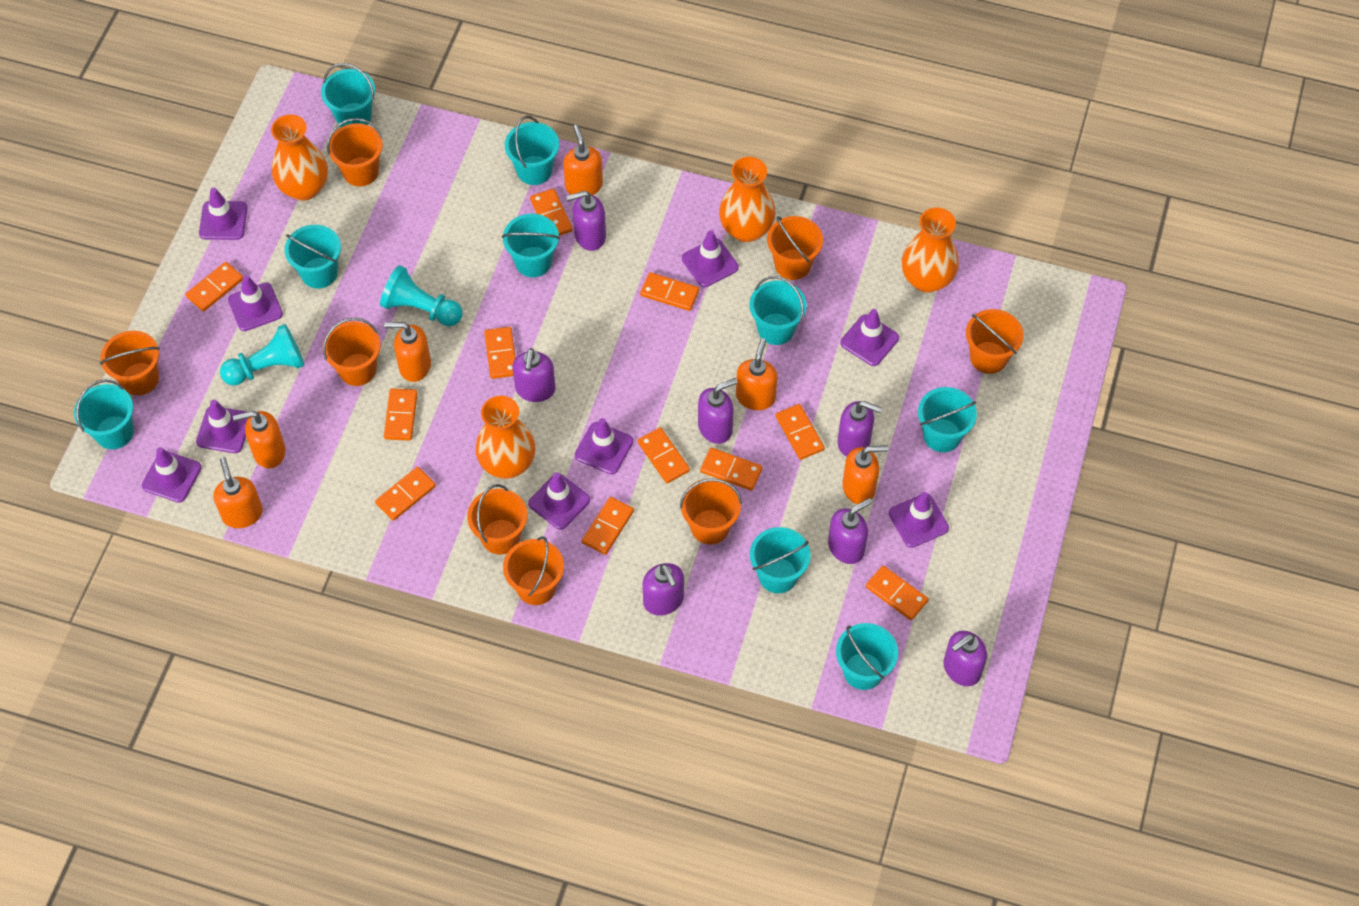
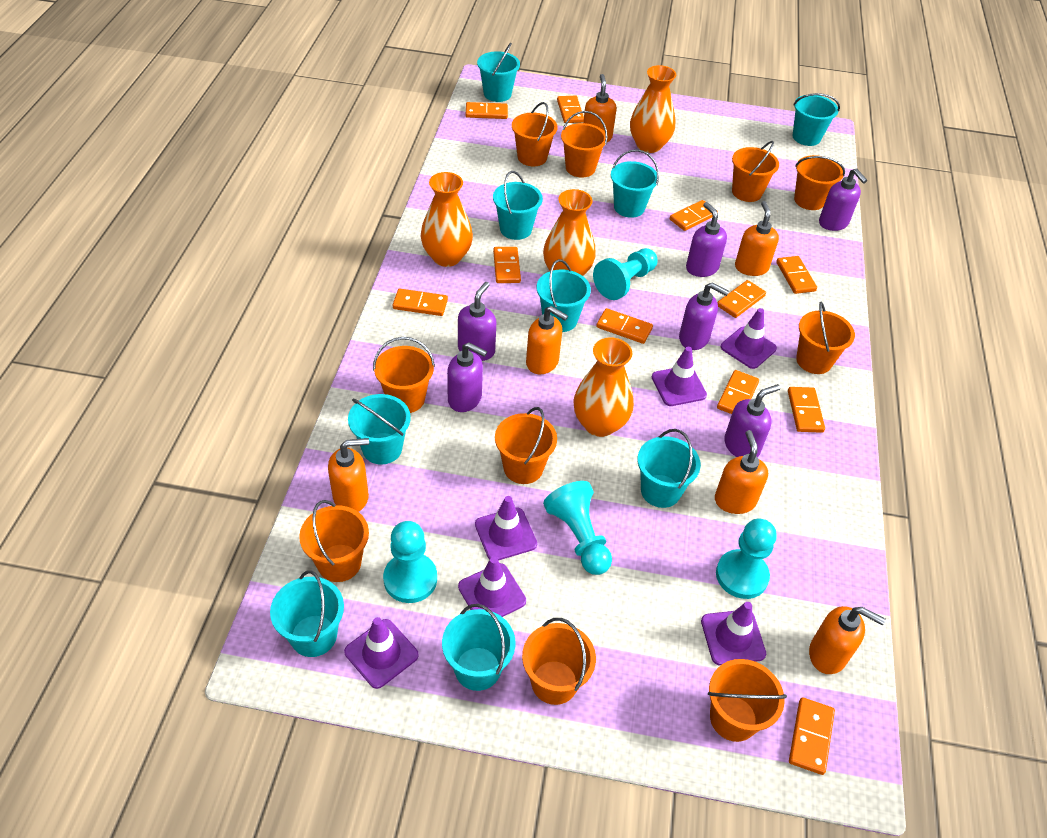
orange bucket: [100,331,160,395] [323,317,381,386] [327,118,383,187] [467,484,528,555] [503,536,564,605] [680,479,742,545] [767,216,823,280] [966,309,1024,374] = 8 -> [299,500,369,582] [373,337,435,413] [495,407,557,484] [512,102,558,166] [522,618,596,705] [561,111,608,177] [708,659,787,742] [732,141,779,202] [794,155,845,210] [796,302,855,374] = 10
purple soap dispenser: [513,348,555,402] [566,191,606,251] [643,563,684,616] [698,378,737,444] [828,498,872,564] [838,401,882,457] [944,631,987,686] = 7 -> [447,343,487,412] [458,282,496,361] [679,282,729,350] [686,202,727,277] [724,384,780,457] [819,168,867,231] = 6
purple traffic cone: [142,447,201,503] [196,400,248,453] [199,188,247,240] [228,275,283,331] [528,472,590,530] [575,418,633,474] [682,230,739,287] [840,309,899,366] [889,492,949,548] = 9 -> [344,617,419,689] [458,556,526,617] [475,496,537,561] [652,347,707,406] [701,602,766,665] [721,308,777,369] = 6
turquoise pawn: [220,324,304,386] [380,265,463,326] = 2 -> [383,521,437,603] [543,481,612,575] [593,248,658,300] [716,519,777,599] = 4

